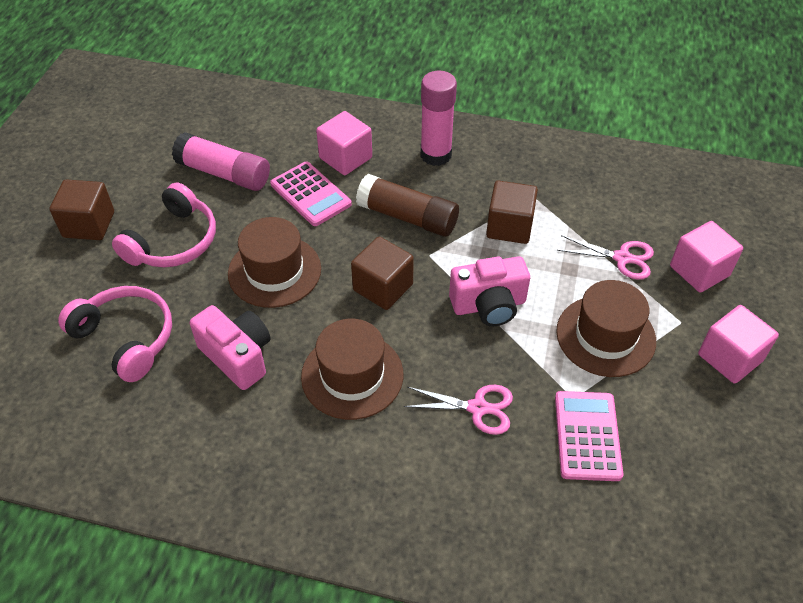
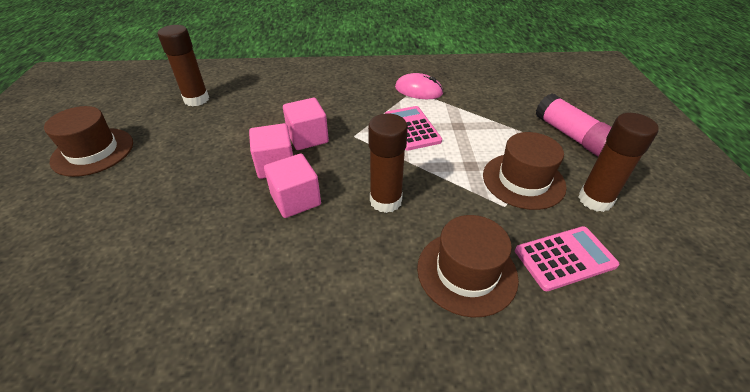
brown cube: [50,180,114,240] [351,237,414,310] [486,181,538,244] = 3 -> none = 0
brown glue stick: [356,174,459,237] = 1 -> [158,25,209,107] [368,114,408,213] [579,113,659,212] = 3
pink camera: [190,305,271,390] [449,256,530,326] = 2 -> none = 0
pink glue stick: [172,132,270,191] [421,71,457,166] = 2 -> [536,93,611,157] = 1
pink headphones: [58,286,172,382] [112,182,216,267] = 2 -> none = 0
pink mouse: none = 0 -> [395,73,443,99] = 1
pink scissors: [404,385,513,435] [557,235,654,280] = 2 -> none = 0

